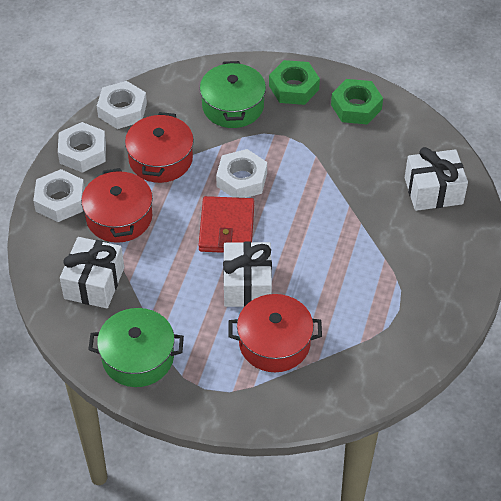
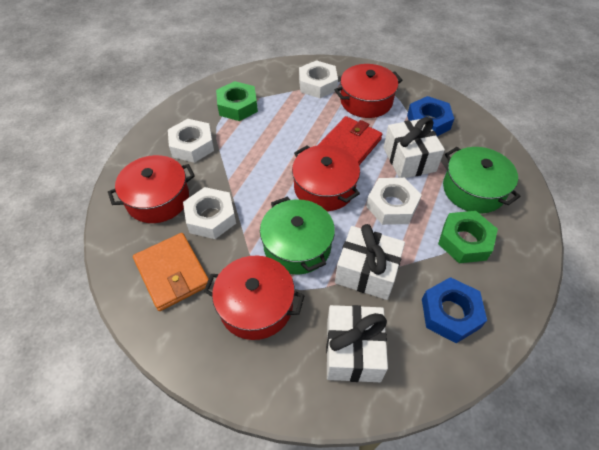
blue nut: none = 0 -> [407,96,454,136] [422,277,487,343] = 2
orange wallet: none = 0 -> [133,233,209,311] = 1
red pot: [81,168,153,243] [125,112,194,183] [229,294,322,372] = 3 -> [108,155,195,223] [204,256,305,340] [292,145,360,211] [334,64,403,118] = 4

